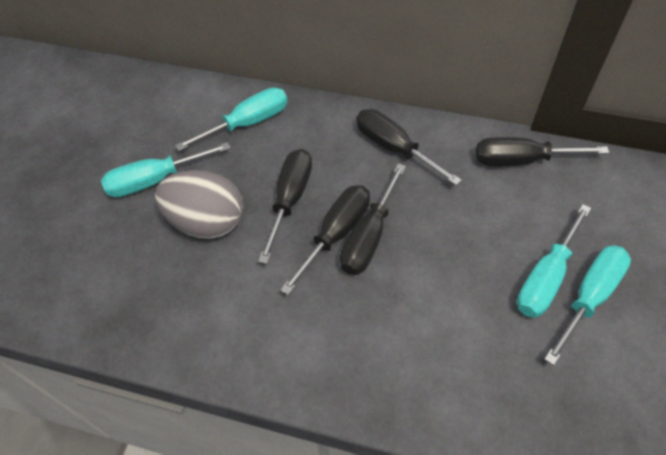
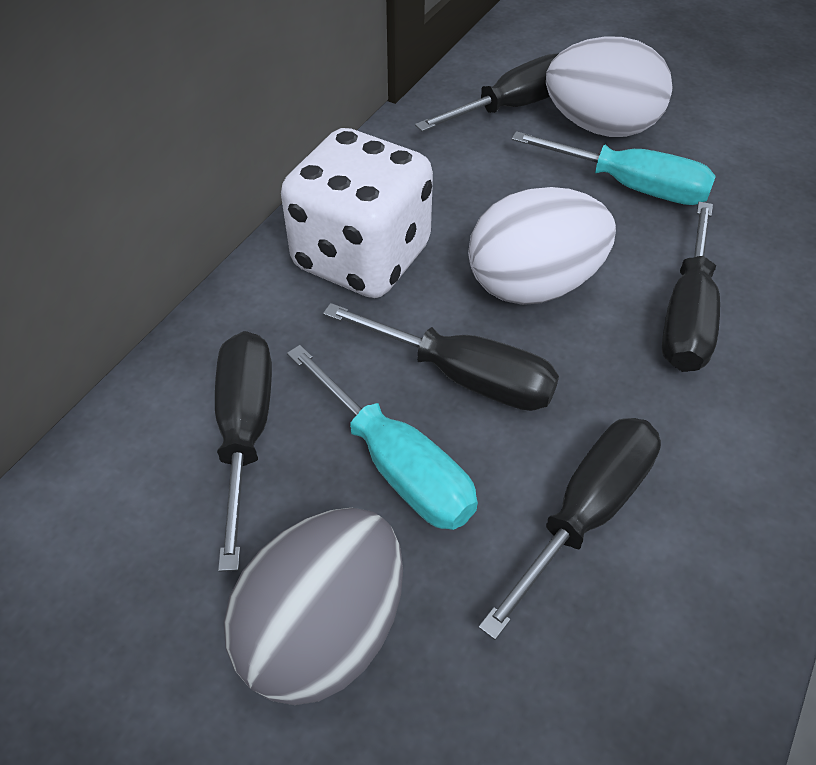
turquoise screwdriver: [101,142,230,197] [175,88,288,151] [517,204,591,318] [544,245,631,366] = 4 -> [287,345,478,530] [512,131,716,205] = 2
white dice: none = 0 -> [281,128,433,298] = 1
white egg: none = 0 -> [468,187,616,305] [546,36,673,137] = 2

